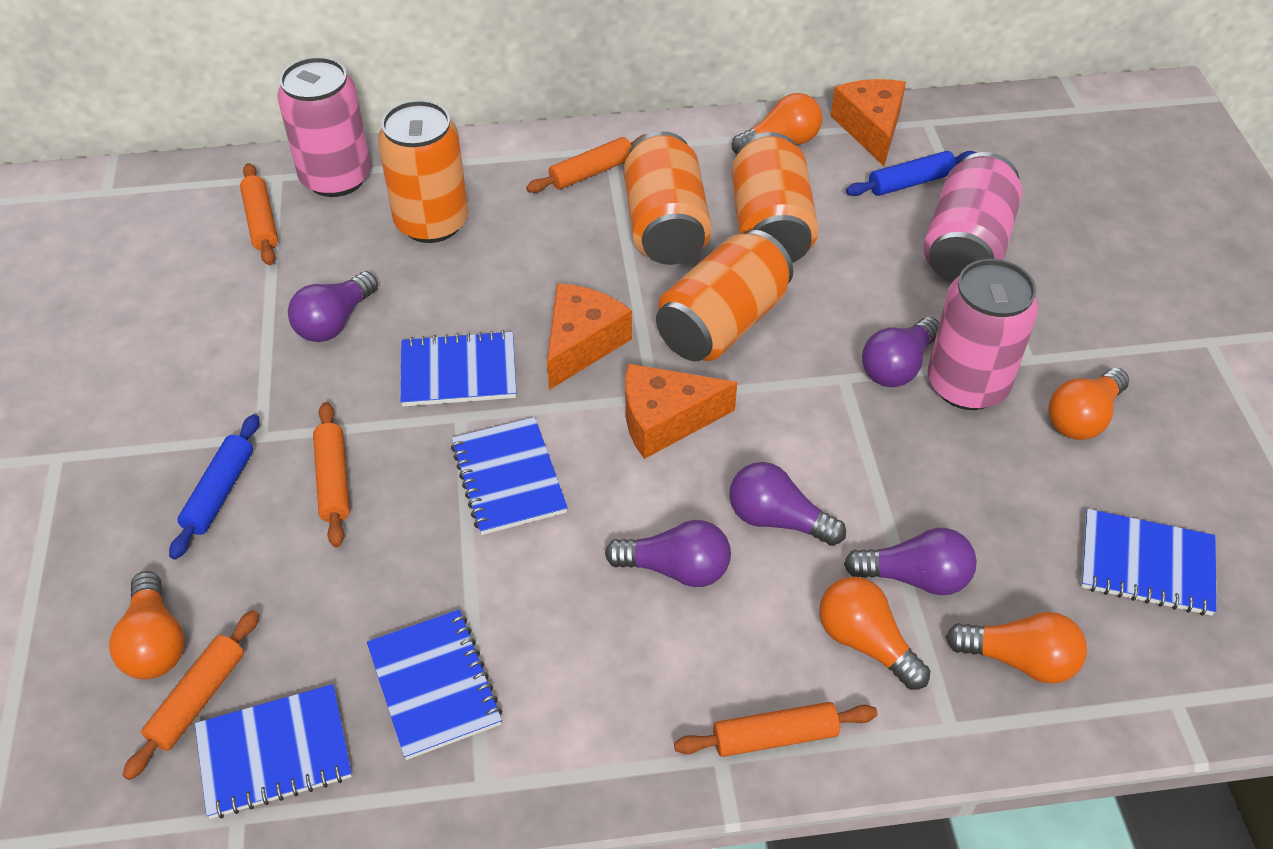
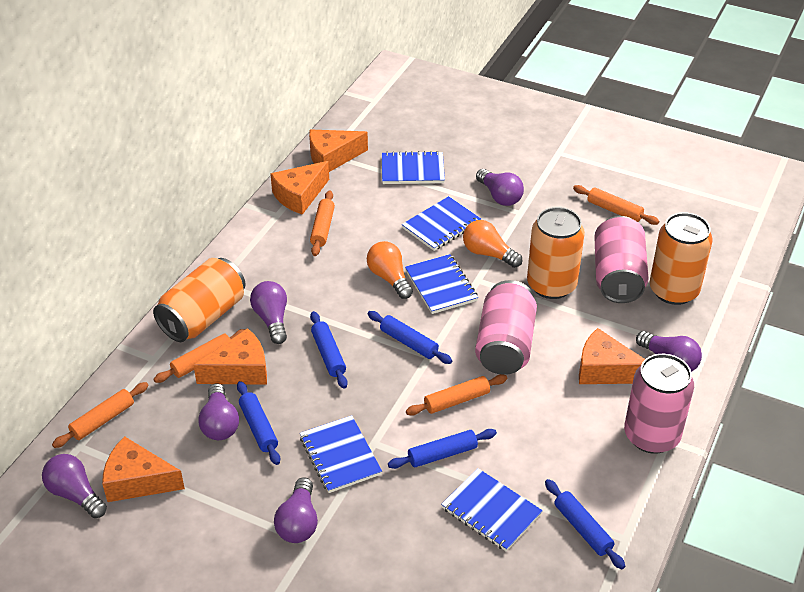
blue rolling pin: [169,414,260,560] [846,151,977,196] = 2 -> [237,381,280,465] [310,311,348,388] [367,311,452,364] [388,429,497,469] [545,479,625,569] = 5
orange can: [378,100,469,243] [624,131,712,265] [656,230,793,361] [731,132,819,263] = 4 -> [153,258,246,342] [527,207,585,299] [650,212,713,305] = 3
orange cheese: [547,283,632,390] [625,364,737,459] [831,79,906,166] = 3 -> [102,436,185,502] [193,328,267,385] [270,161,329,215] [309,129,368,172] [579,328,645,384] = 5
orange light bulb: [109,571,184,679] [732,93,822,154] [819,577,930,690] [946,612,1087,684] [1048,368,1129,440] = 5 -> [367,241,413,299] [463,220,522,268] = 2
purple light bulb: [288,271,378,342] [605,520,731,587] [729,462,846,546] [844,528,977,595] [862,317,939,387] = 5 -> [42,454,107,518] [198,383,239,440] [250,281,287,344] [274,477,318,543] [476,169,524,206] [636,331,702,372] = 6

